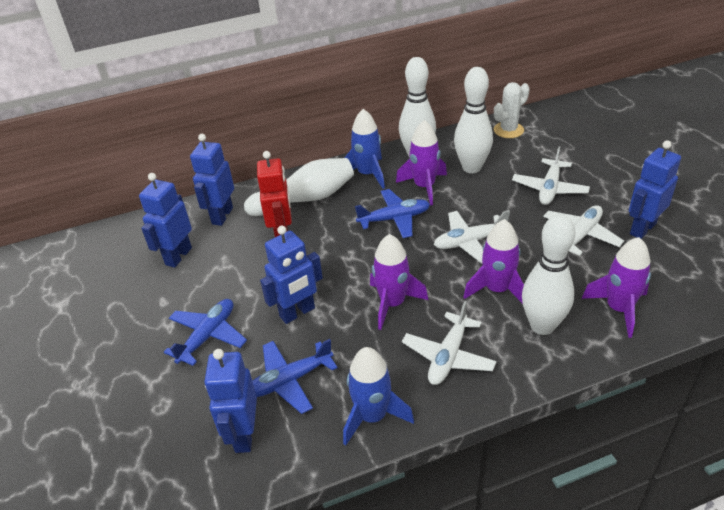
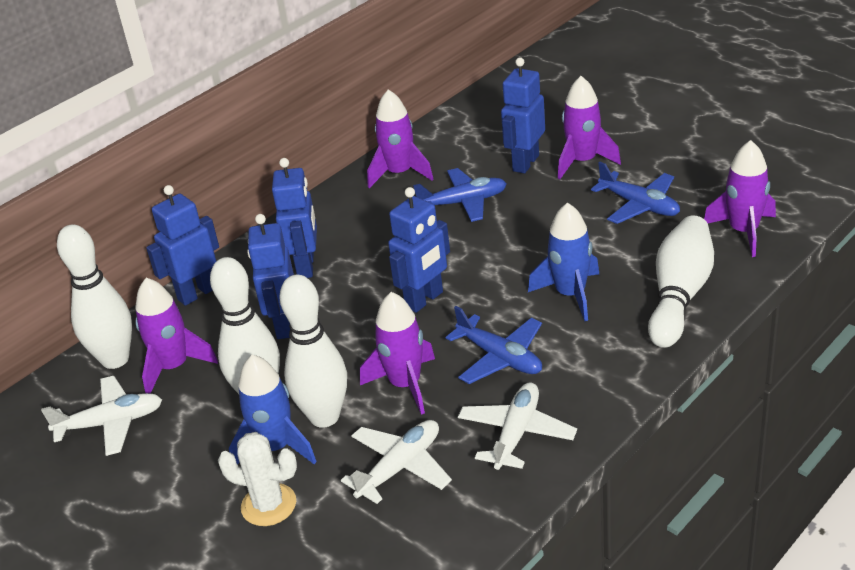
purple rocket: [370,234,428,330] [396,120,447,206] [464,219,524,304] [581,237,651,338] = 4 -> [135,278,218,393] [360,292,435,415] [367,89,433,188] [558,76,621,179] [704,140,776,257] = 5
red robot: [257,151,292,237] = 1 -> none = 0
white plane: [402,301,497,385] [434,210,510,264] [512,146,590,205] [543,205,624,256] = 4 -> [41,376,162,456] [341,420,452,504] [458,383,577,470] = 3

